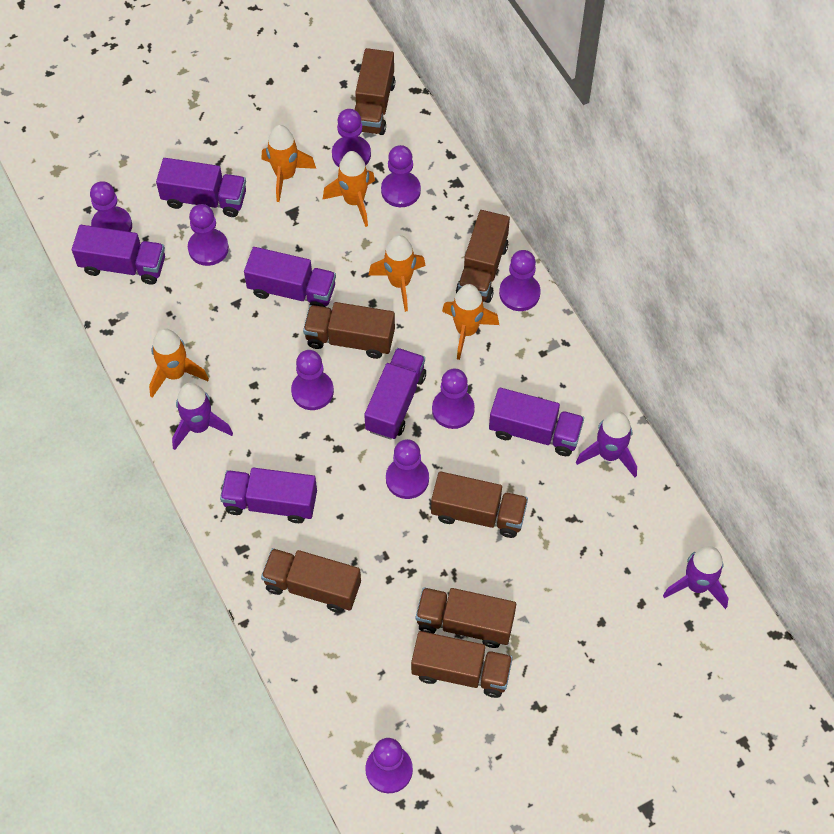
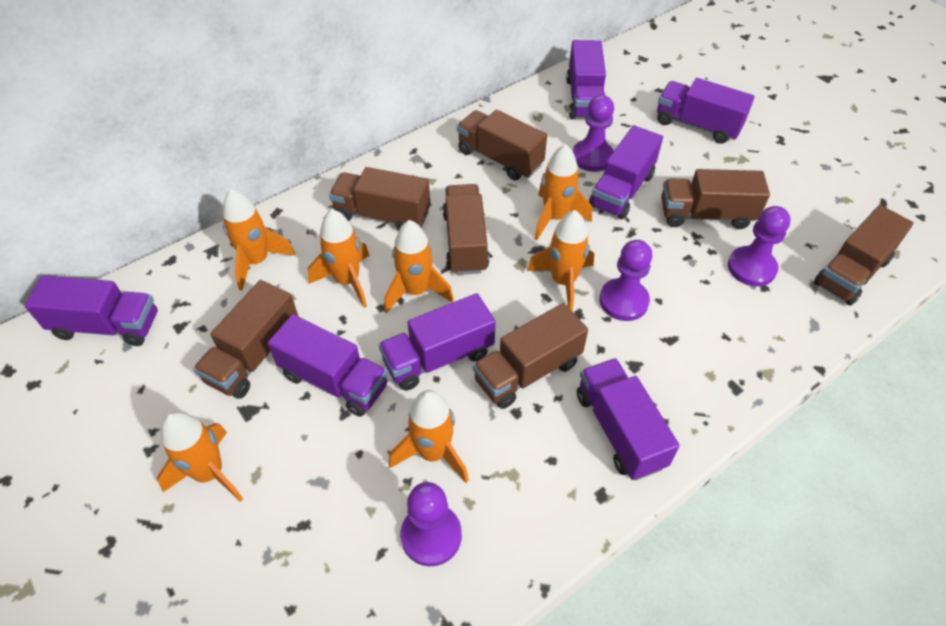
orange rocket: [149,328,209,398] [262,125,316,202] [323,151,375,227] [368,235,426,312] [442,284,499,360] = 5 -> [157,412,243,502] [223,189,296,291] [308,209,370,308] [384,220,454,313] [389,390,469,483] [527,210,594,311] [535,144,592,240] = 7
purple pawn: [90,181,132,232] [188,204,229,266] [291,350,334,410] [332,109,371,167] [365,738,413,793] [381,145,421,207] [386,439,429,499] [432,369,475,429] [499,250,541,311] = 9 -> [401,482,462,566] [572,95,614,172] [599,240,652,321] [728,206,791,287] = 4
purple rocket: [172,383,233,450] [576,411,637,477] [663,546,729,609] = 3 -> none = 0
purple truck: [72,225,165,285] [156,158,246,217] [220,467,317,523] [244,247,336,307] [364,348,426,440] [489,388,584,456] = 6 -> [24,275,158,346] [268,314,388,417] [379,293,496,391] [566,40,606,119] [577,358,680,480] [589,125,663,219] [657,78,755,144] = 7

